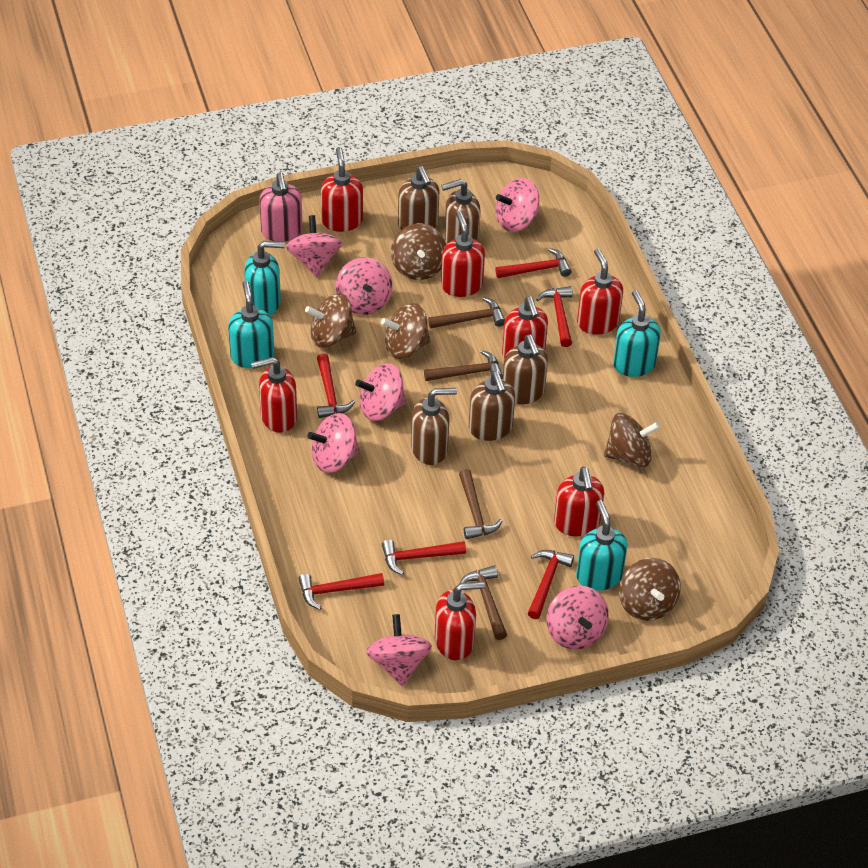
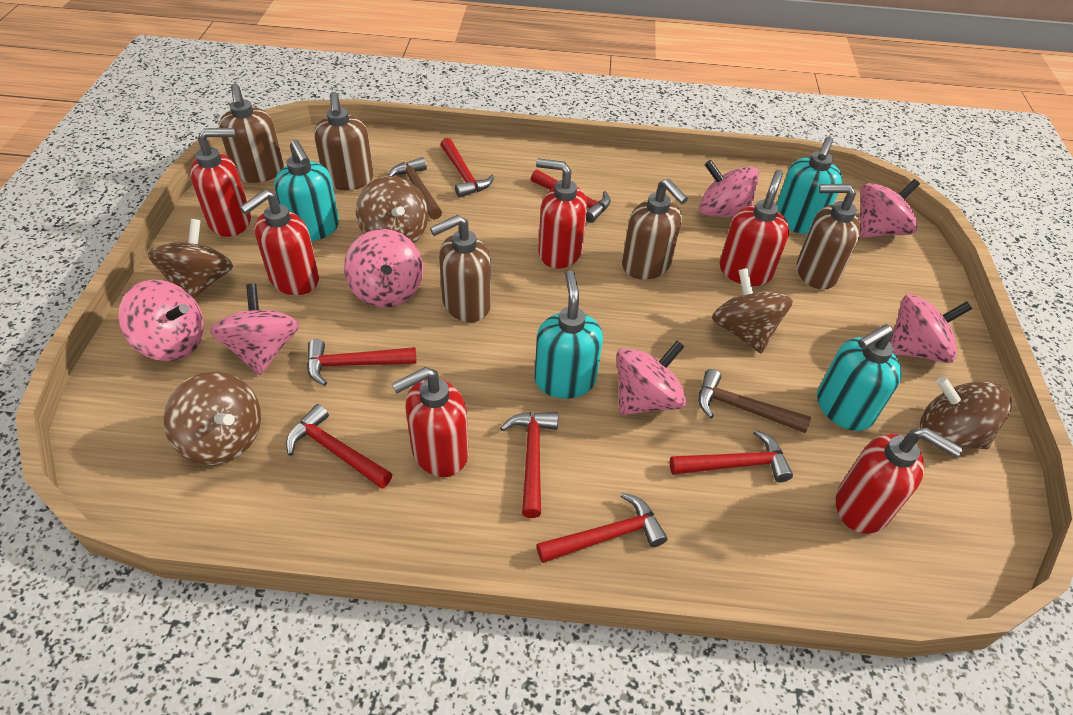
brown hammer: [424,350,503,381] [428,297,505,329] [459,469,503,539] [460,565,507,640] = 4 -> [388,157,442,220] [698,369,811,433] = 2
pink soap dispenser: [259,172,303,242] = 1 -> none = 0
red hammer: [298,573,384,610] [317,354,355,418] [382,539,466,575] [496,248,572,278] [528,550,574,619] [536,286,573,347] = 6 -> [286,404,392,489] [307,339,416,386] [440,138,494,198] [500,412,558,518] [531,170,611,223] [537,493,668,563] [670,429,793,482] = 7
red soap dispenser: [251,357,297,433] [321,147,363,232] [435,582,485,660] [441,211,485,297] [502,297,548,359] [554,467,604,536] [577,248,623,335] = 7 -> [190,128,251,237] [240,189,319,295] [392,367,469,477] [536,158,587,268] [719,170,790,286] [836,428,963,534] = 6

